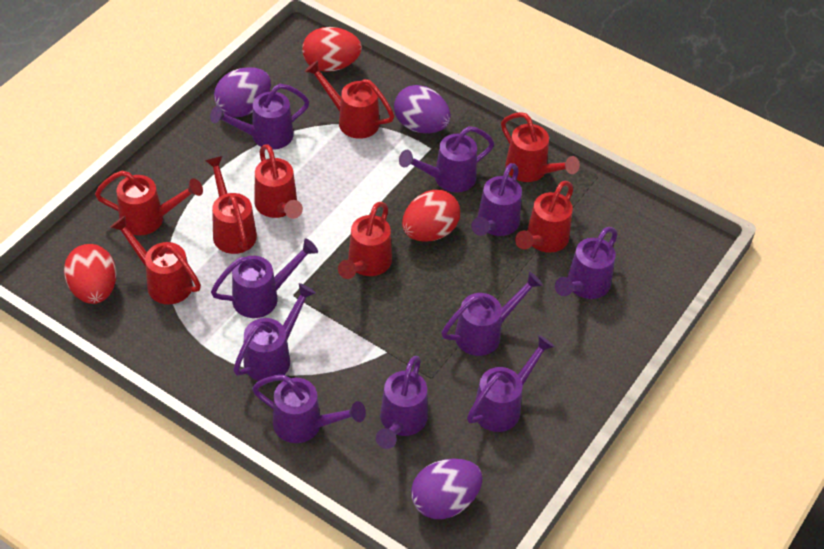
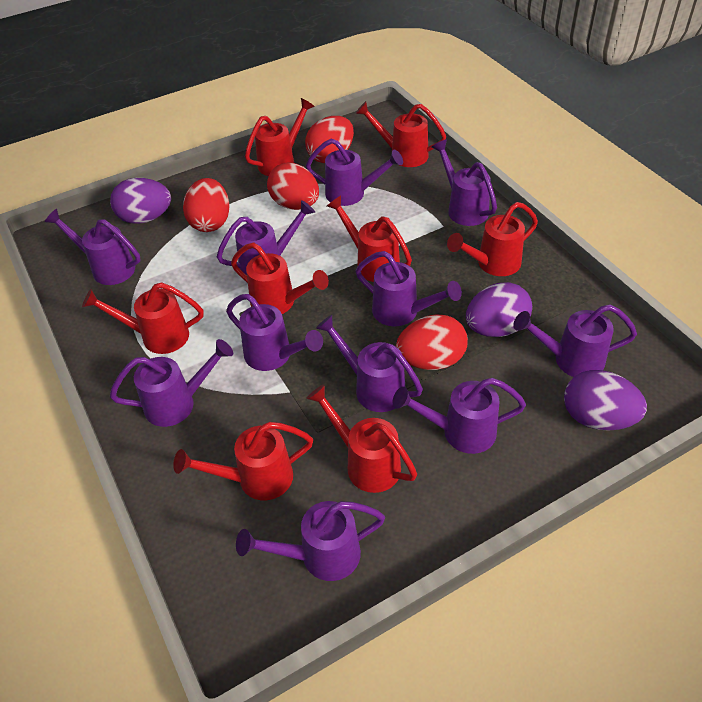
purple watering can: [210,84,309,150] [211,238,318,318] [233,283,316,381] [252,375,366,443] [376,356,428,449] [399,126,494,192] [442,272,543,356] [467,335,555,432] [471,163,522,236] [555,227,617,299] = 10 -> [44,209,141,285] [110,339,233,427] [217,200,315,275] [226,294,323,371] [236,501,385,581] [306,139,403,206] [316,315,423,412] [355,251,462,326] [393,378,526,454] [432,139,497,226] [513,304,637,377] = 11
red egg: [64,244,117,304] [302,27,362,72] [402,190,460,242] = 3 -> [183,178,230,232] [267,163,319,210] [305,116,354,163] [396,314,468,370] = 4

